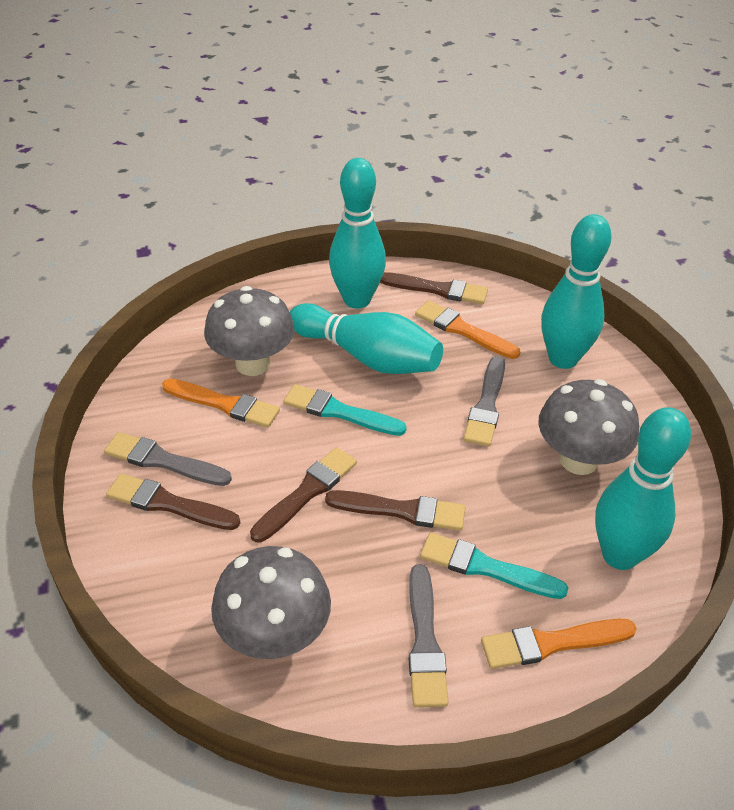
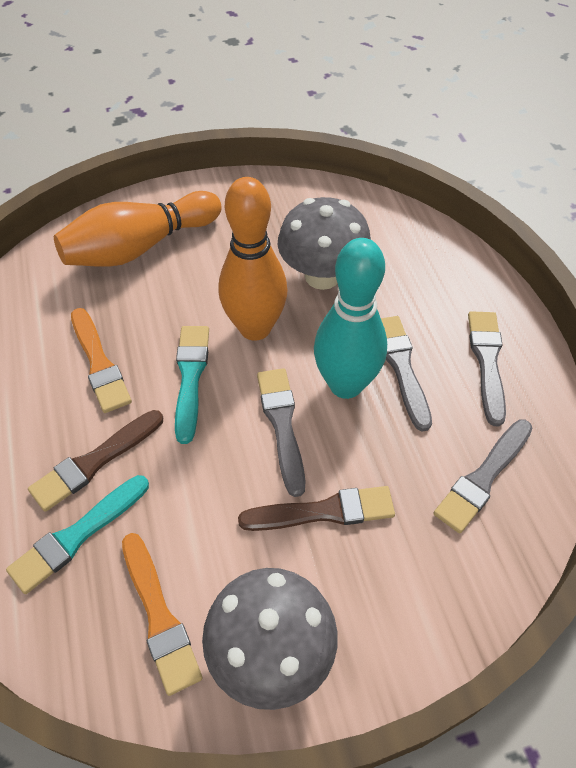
brown brush: [106,473,240,530] [250,447,357,542] [325,490,466,531] [380,272,488,304] = 4 -> [28,410,163,512] [238,486,395,531] = 2
grey brush: [104,432,232,486] [409,564,448,707] [464,356,505,447] = 3 -> [257,368,306,497] [381,316,432,432] [434,419,533,533] [468,311,506,426] = 4
grey mushroom: [204,286,295,376] [211,546,331,659] [538,379,639,475] = 3 -> [202,568,338,710] [278,197,371,290] = 2
orange bowling pin: none = 0 -> [54,191,222,267] [219,177,287,341] = 2
orange brush: [162,379,280,428] [415,300,520,359] [481,619,637,669] = 3 -> [71,308,132,413] [122,533,203,696] = 2
turquoise bowling pin: [290,303,443,374] [329,158,386,309] [541,214,611,369] [595,407,691,570] = 4 -> [314,238,387,399] = 1

